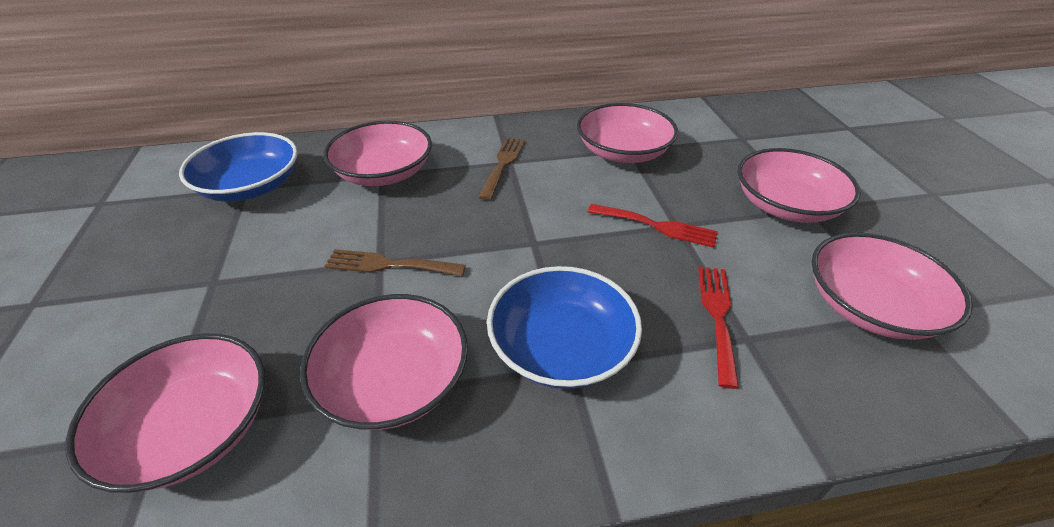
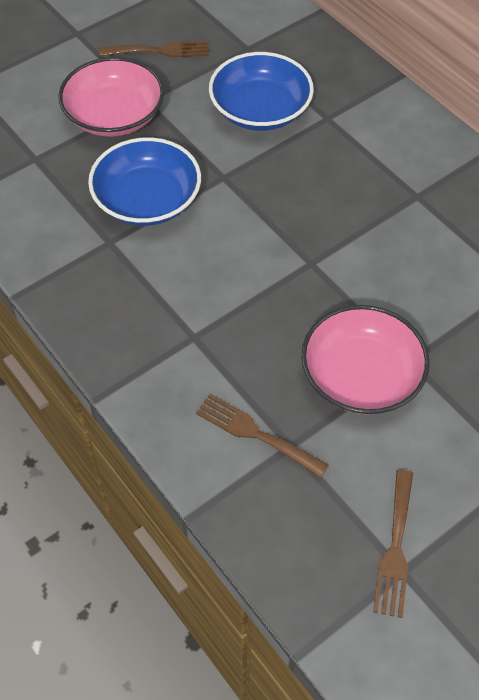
brown fork: [324,249,466,276] [478,137,525,200] = 2 -> [99,41,209,57] [196,394,329,478] [373,470,413,618] = 3
pink bowl: [65,333,265,493] [300,294,468,430] [324,121,432,186] [577,103,678,163] [737,148,861,223] [812,232,973,340] = 6 -> [58,57,164,137] [301,305,430,414] = 2
red fork: [588,204,718,248] [698,267,739,389] = 2 -> none = 0

